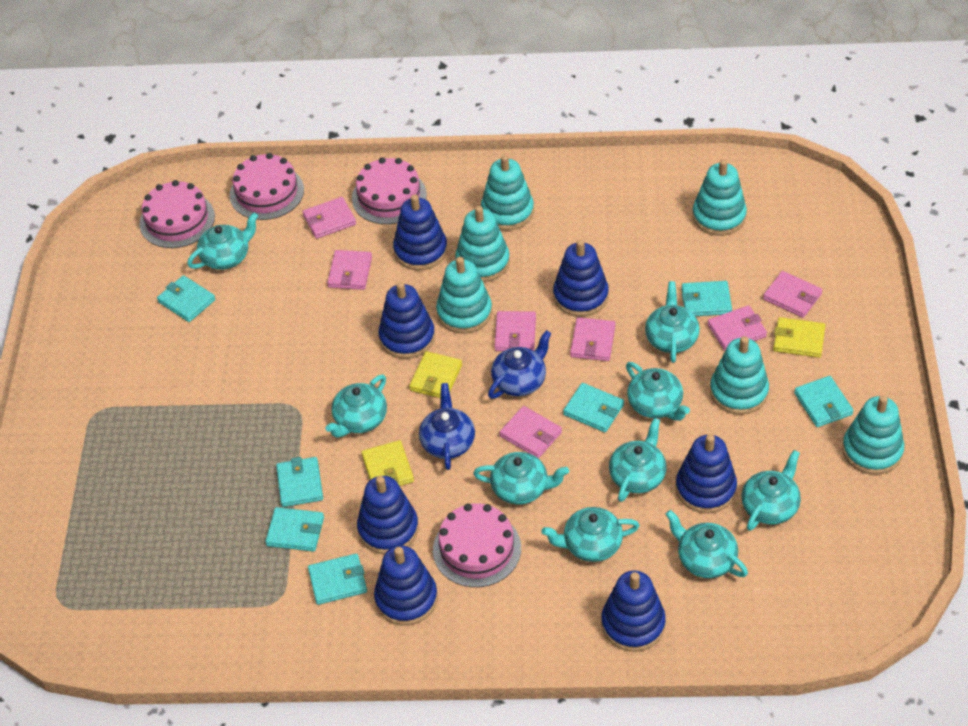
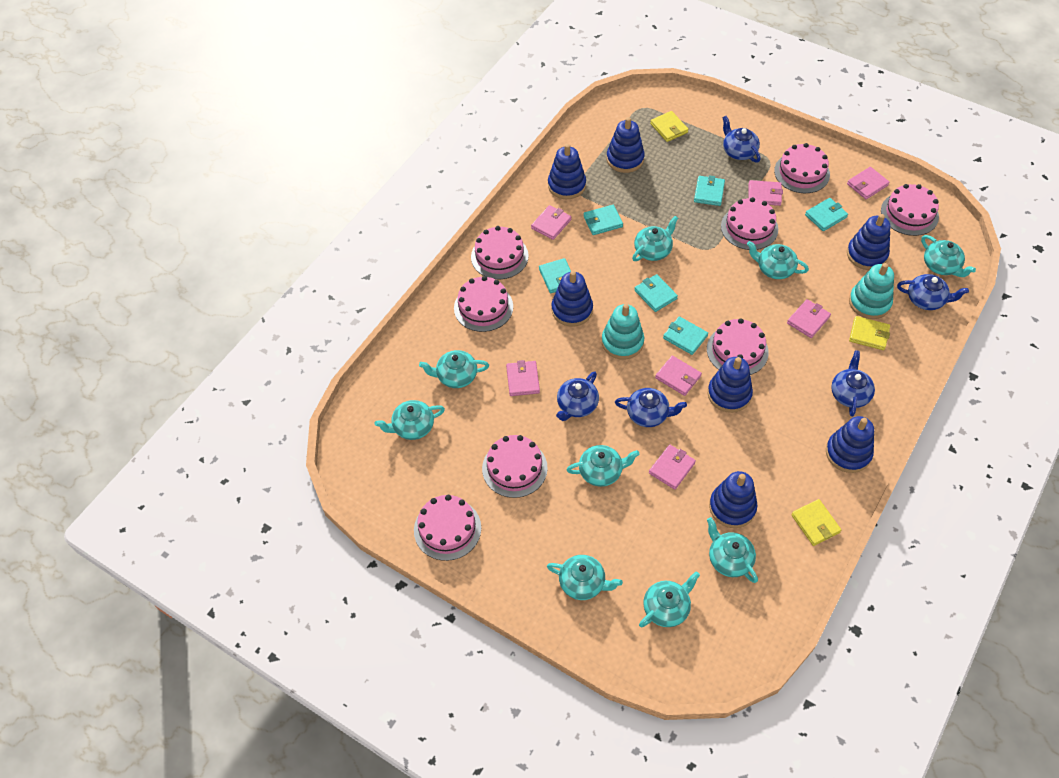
blue teapot: [419,383,475,470] [488,330,552,399] = 2 -> [556,371,599,421] [615,388,687,427] [722,116,761,163] [831,350,875,417] [897,274,969,310] = 5
pink cake: [139,180,215,248] [230,153,304,220] [352,157,427,224] [433,503,521,587] = 4 -> [414,495,481,561] [454,276,513,332] [471,226,528,279] [482,435,548,498] [707,318,769,375] [721,197,778,250] [774,143,830,193] [881,184,939,236] = 8
turquoise stacking toy: [436,257,492,334] [455,206,510,282] [481,155,534,231] [692,159,747,236] [710,336,769,415] [842,395,904,475] = 6 -> [602,304,644,360] [849,263,894,319] = 2
turquoise wallet: [157,275,215,322] [265,507,324,552] [276,457,323,507] [308,553,367,605] [563,383,624,432] [681,281,732,316] [794,376,854,427] = 7 -> [539,258,571,293] [583,205,623,235] [634,274,678,312] [663,316,708,355] [694,175,725,206] [805,198,848,231] = 6

